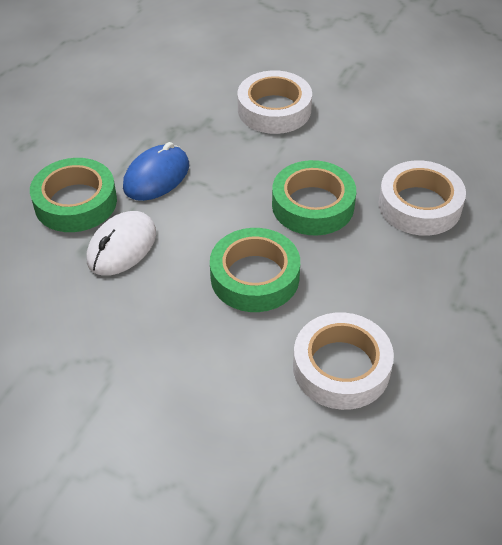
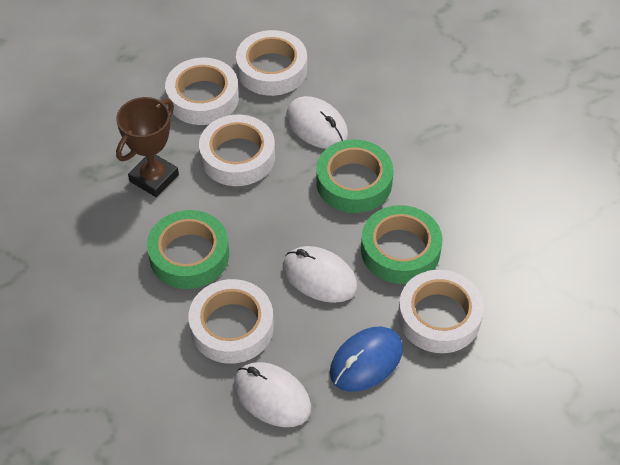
brown trophy: none = 0 -> [116,97,179,197] = 1
white mouse: [87,211,156,276] = 1 -> [234,362,311,427] [283,246,357,303] [286,96,348,149] = 3
white tape: [237,70,312,134] [293,312,394,410] [378,160,466,236] = 3 -> [165,58,239,125] [188,279,274,364] [199,115,275,186] [236,30,307,96] [398,270,484,353] = 5

